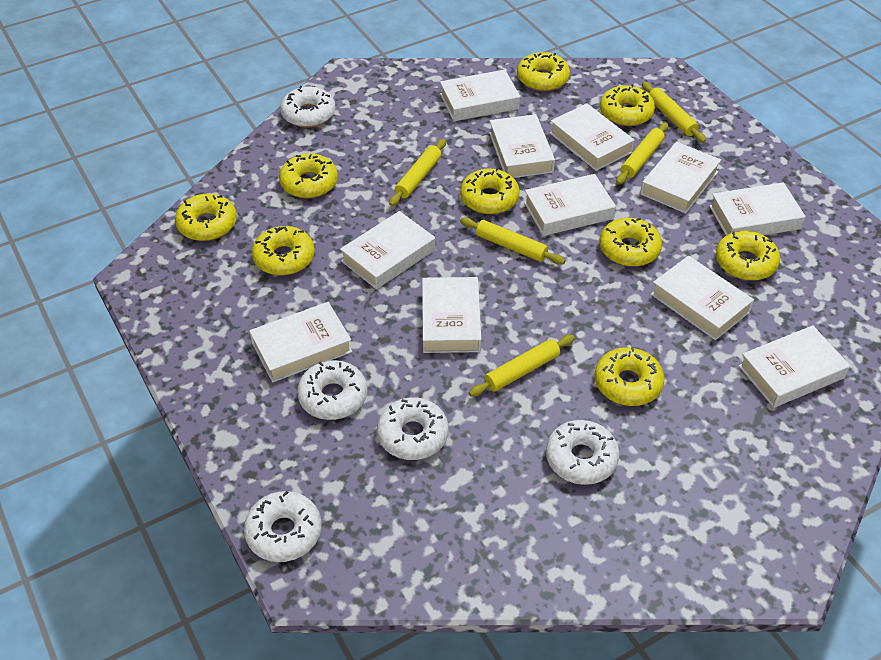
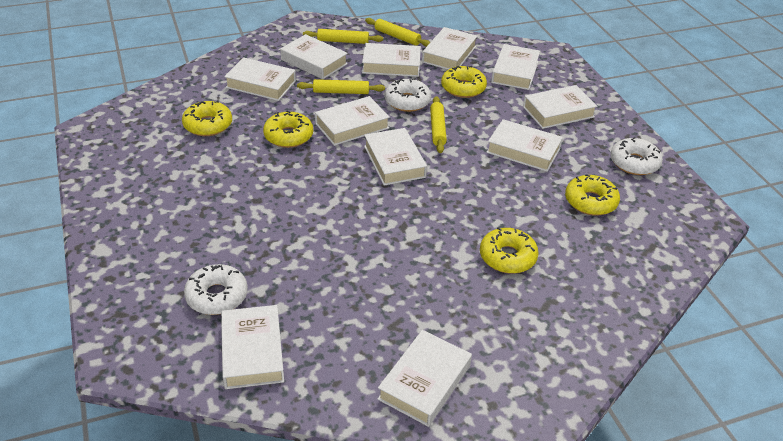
white donut: [244,491,322,562] [280,86,335,127] [297,360,367,420] [377,397,449,460] [546,420,620,485] = 5 -> [184,264,248,315] [385,78,431,112] [610,136,663,175] = 3
yellow donut: [175,194,237,241] [252,226,315,276] [279,153,338,198] [460,168,520,214] [517,52,570,91] [594,347,664,406] [599,218,662,267] [600,84,655,126] [716,231,780,281] = 9 -> [182,101,232,136] [263,111,313,148] [441,66,487,98] [480,227,539,274] [565,174,620,216] = 5
yellow rolling pin: [389,139,446,206] [460,217,565,264] [469,335,575,397] [616,122,668,185] [642,82,706,143] = 5 -> [297,79,385,94] [303,29,383,44] [365,18,430,47] [430,96,447,153] = 4

